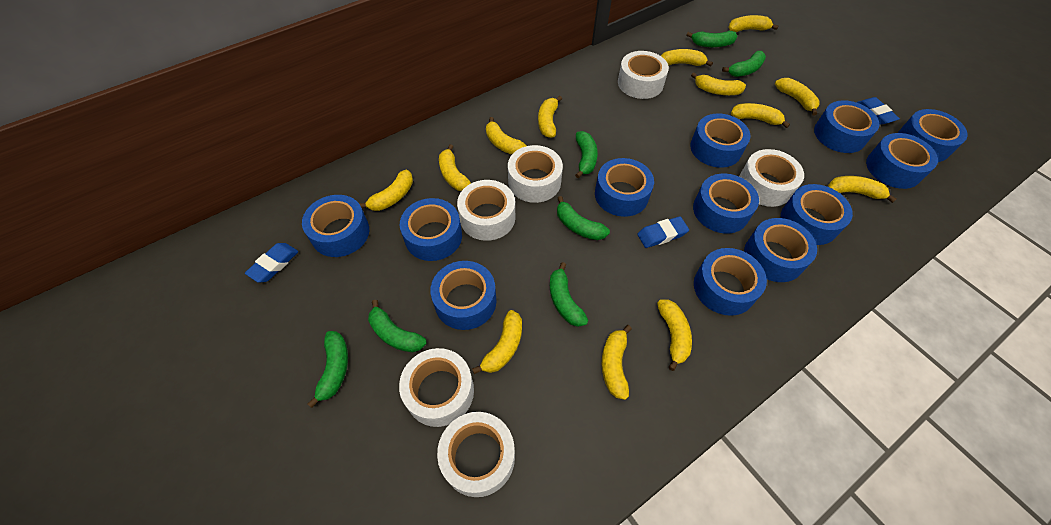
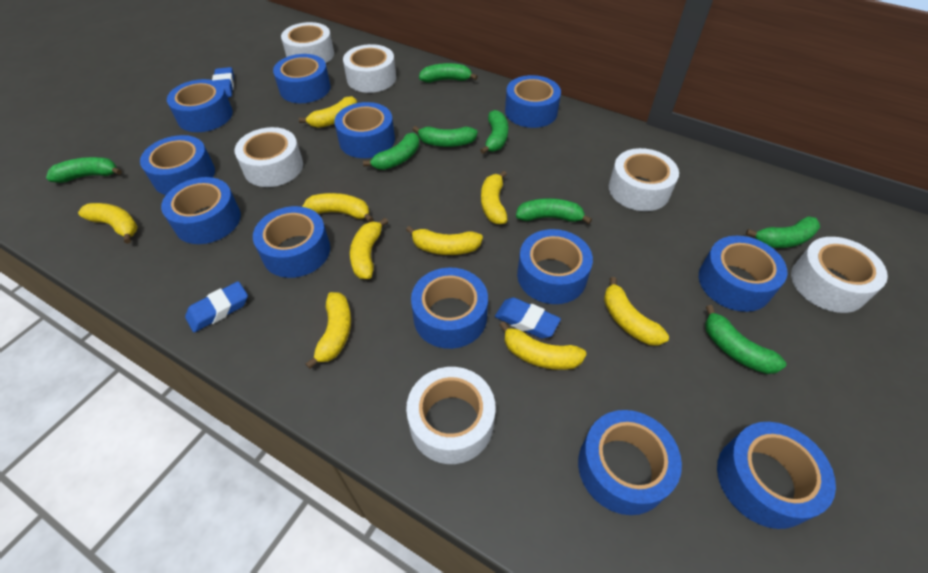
green banana: [308,331,348,408] [368,300,427,352] [550,262,588,327] [557,196,610,240] [575,131,598,178] [686,31,737,47] [722,51,766,77] = 7 -> [46,157,122,183] [363,133,420,170] [413,126,478,147] [419,63,478,83] [480,110,508,154] [516,198,592,224] [705,305,786,374] [746,216,820,248] = 8
yellow banana: [359,170,413,211] [439,144,471,191] [472,310,522,374] [486,117,526,155] [538,96,562,138] [602,325,632,400] [657,300,692,371] [661,49,713,67] [691,73,746,95] [729,15,778,32] [731,103,790,128] [775,78,820,116] [828,176,897,203] = 13 -> [78,203,138,244] [299,96,357,128] [302,193,373,222] [306,292,351,369] [350,218,388,279] [406,226,483,255] [481,170,507,224] [499,321,586,370] [604,277,669,346] = 9

